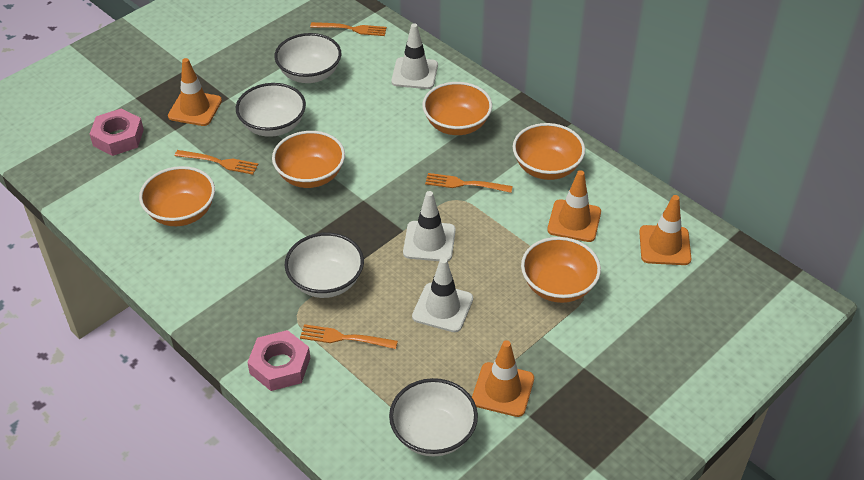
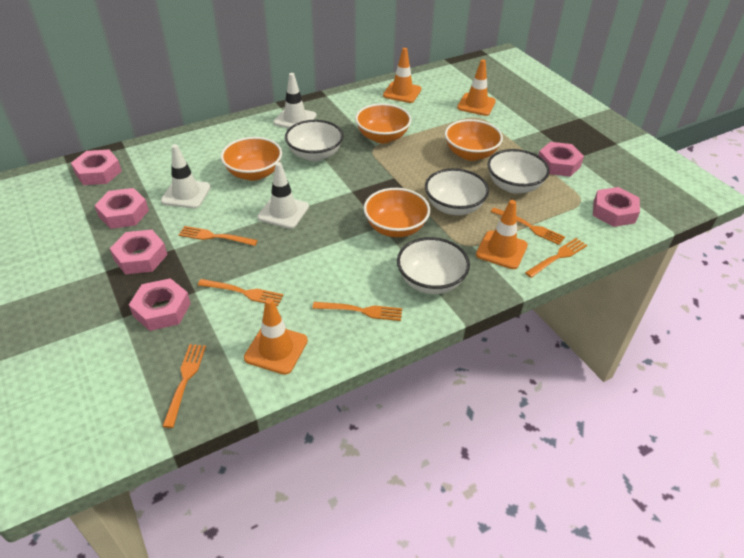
orange bowl: [139,166,215,226] [272,131,345,188] [423,82,492,135] [513,123,585,180] [521,237,601,303] = 5 -> [221,137,282,181] [355,103,411,143] [363,188,430,237] [445,119,503,161] = 4
orange fork: [175,150,259,175] [300,324,398,349] [310,22,387,36] [425,173,513,193] = 4 -> [162,344,206,428] [179,226,258,246] [198,279,283,306] [312,302,402,321] [491,207,565,245] [525,238,587,278] = 6
pink nut: [90,108,144,156] [247,330,310,391] = 2 -> [71,150,122,185] [94,188,149,229] [110,230,168,274] [129,278,191,331] [538,142,584,177] [593,187,640,227] = 6

